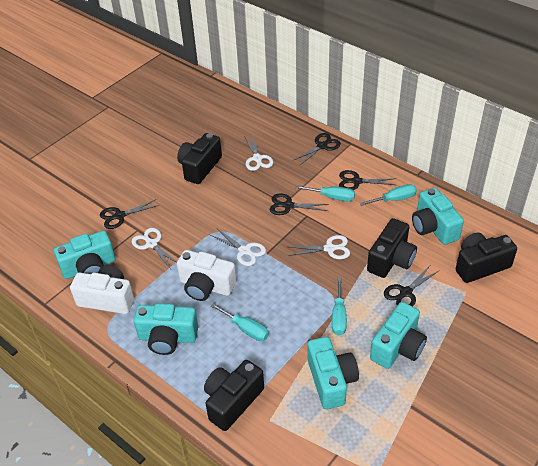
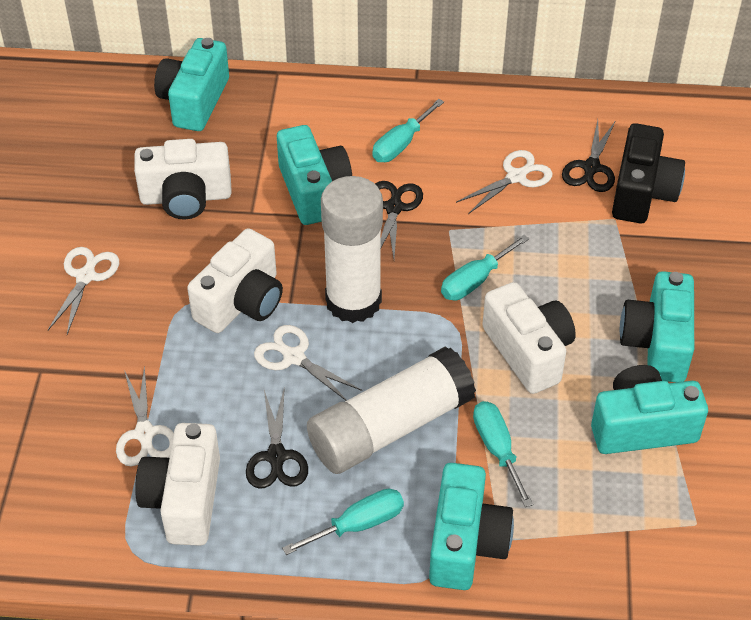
black camera: [177,133,222,184] [204,360,264,431] [367,218,417,278] [456,233,517,283] = 4 -> [612,123,685,223] = 1
black scissors: [100,199,159,229] [270,193,329,215] [292,133,341,166] [339,170,396,190] [384,266,439,306] = 5 -> [246,386,308,489] [375,181,423,259] [562,120,615,192] = 3
white camera: [70,265,134,314] [177,250,236,301] = 2 -> [134,139,232,219] [135,423,220,546] [187,228,283,333] [482,282,576,394] = 4
white glue stick: none = 0 -> [307,346,476,474] [321,176,383,323] = 2

